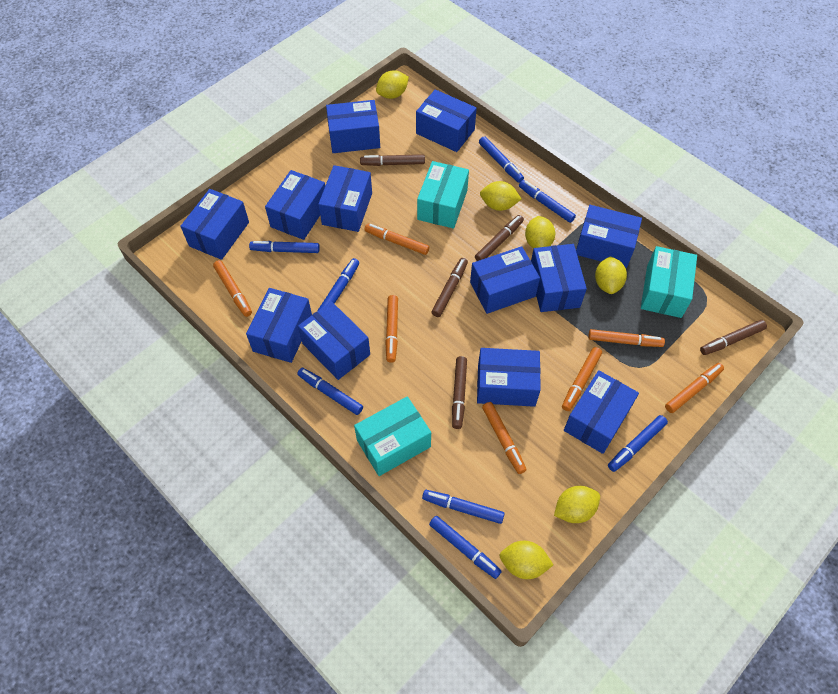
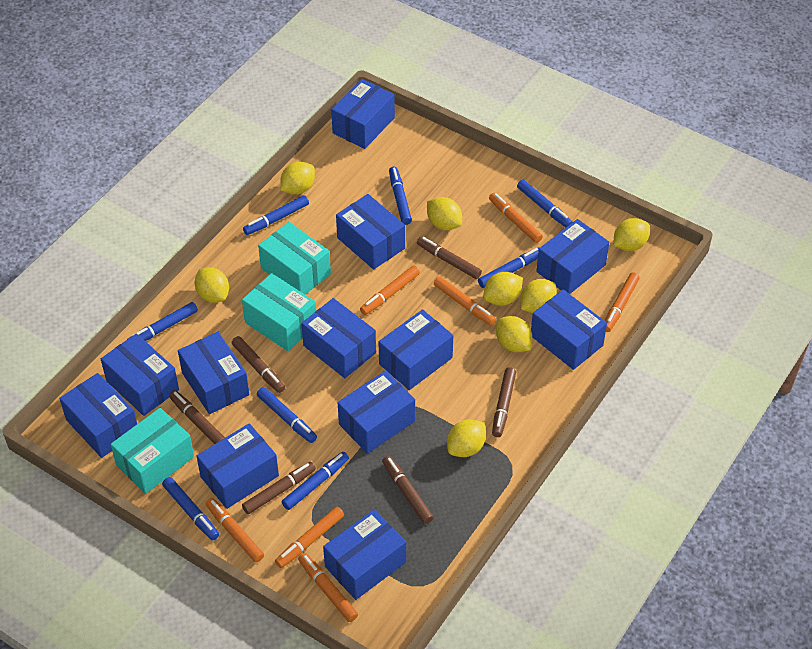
brown marker: [360,154,425,166] [431,258,468,317] [452,356,467,429] [475,215,524,261] [700,320,767,355] = 5 -> [169,390,225,444] [232,336,285,393] [242,462,316,514] [382,456,434,524] [417,236,482,279] [492,367,516,437] = 6
yellow lemon: [376,70,409,99] [480,181,521,211] [500,541,553,579] [525,216,555,249] [554,486,600,523] [595,257,627,294] = 6 -> [194,267,229,303] [280,162,315,194] [427,197,462,230] [447,419,486,457] [483,272,523,306] [496,316,532,352] [520,279,557,313] [613,218,650,251] = 8

